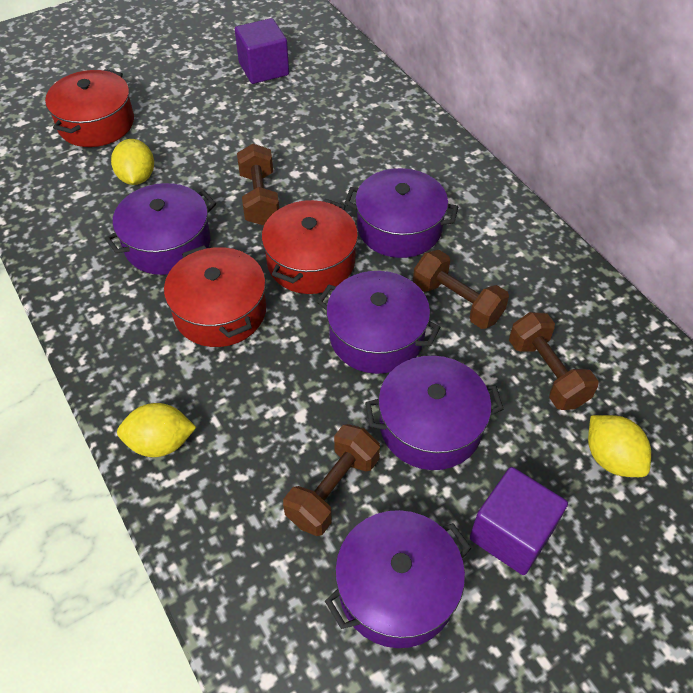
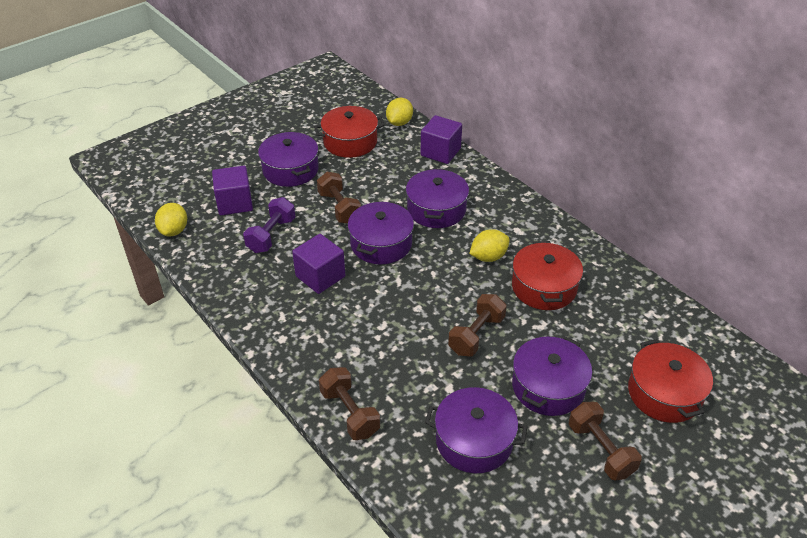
purple cube: [235,18,289,84] [470,467,568,575] = 2 -> [212,166,253,215] [292,234,345,294] [420,115,462,164] = 3
purple dumbbell: none = 0 -> [243,197,296,253] = 1

